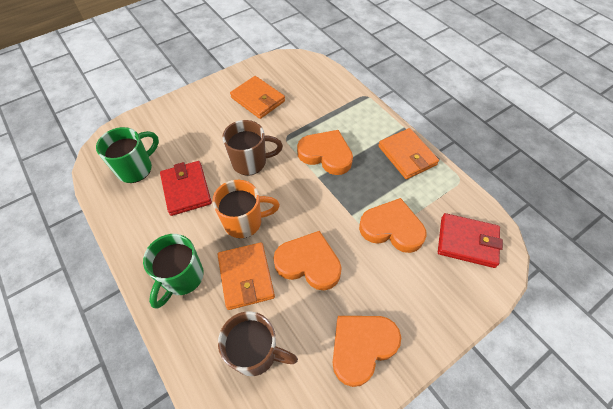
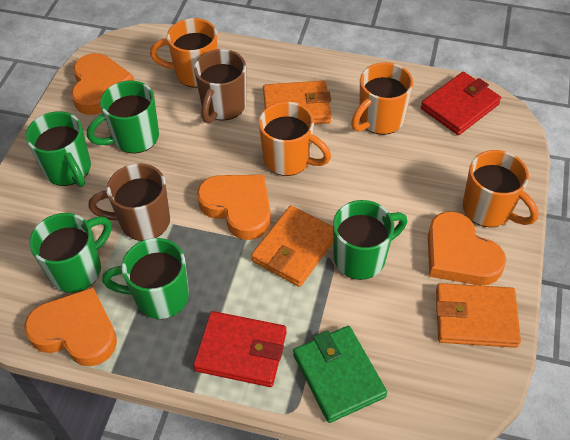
green mug: [96,127,159,183] [143,234,204,309] = 2 -> [26,111,91,187] [29,213,111,293] [87,81,159,154] [102,238,189,319] [333,200,407,280] = 5
green wallet: none = 0 -> [293,326,387,423] = 1
orange mug: [212,180,280,238] = 1 -> [150,18,218,88] [259,101,331,176] [351,62,413,135] [463,150,539,227] = 4

